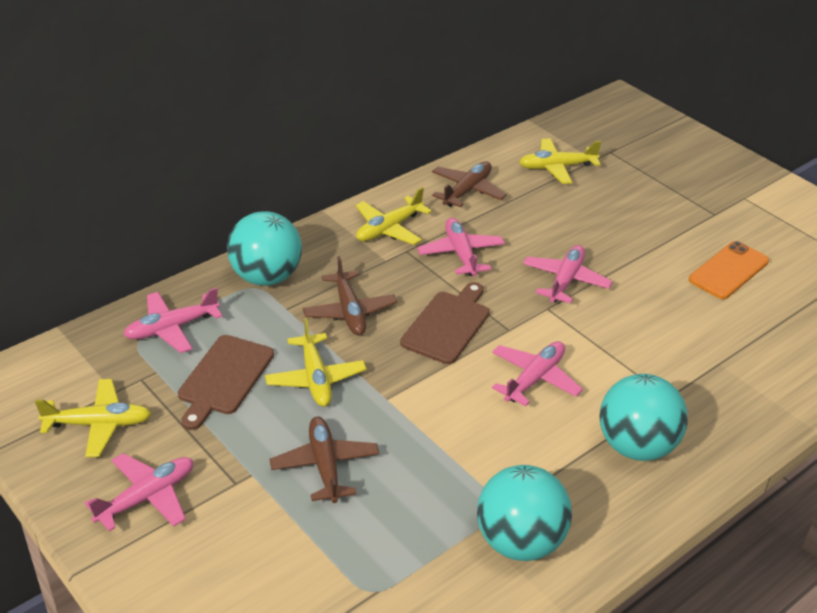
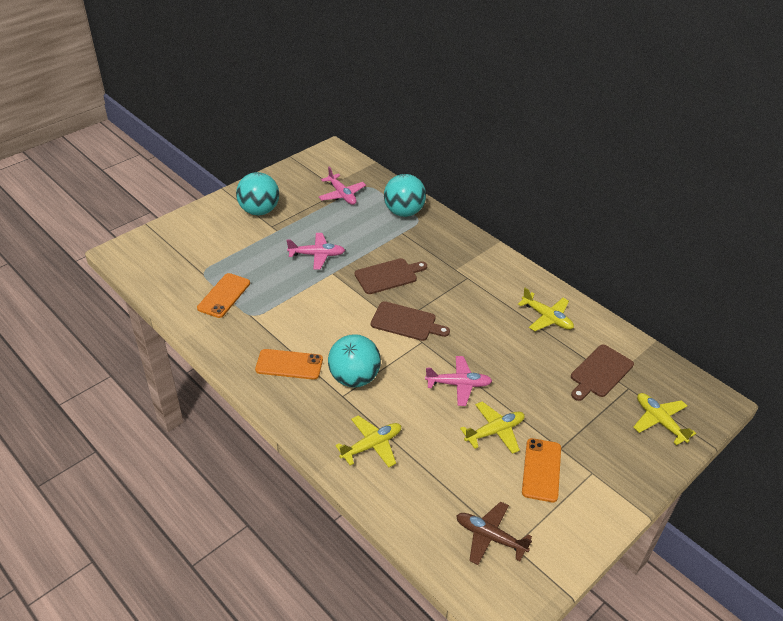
brown cutting board: [178,335,274,430] [400,282,490,364] = 2 -> [355,258,427,294] [371,301,450,341] [571,345,634,401] = 3
brown plane: [270,417,379,503] [303,256,397,336] [432,162,507,207] = 3 -> [456,501,532,565] = 1
orange phone: [689,241,769,299] = 1 -> [197,273,250,318] [255,349,323,380] [522,438,561,502] = 3
pink plane: [85,453,193,532] [123,287,222,353] [417,218,505,276] [492,341,583,407] [523,245,613,303] = 5 -> [286,233,345,270] [319,167,366,205] [425,356,492,406] = 3

